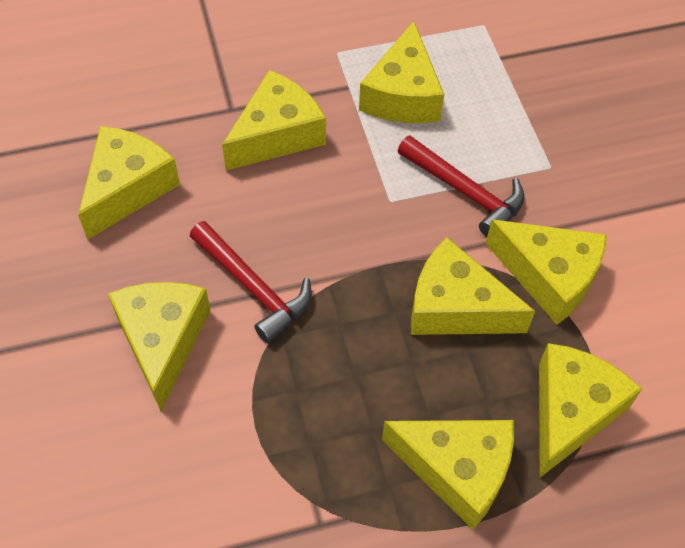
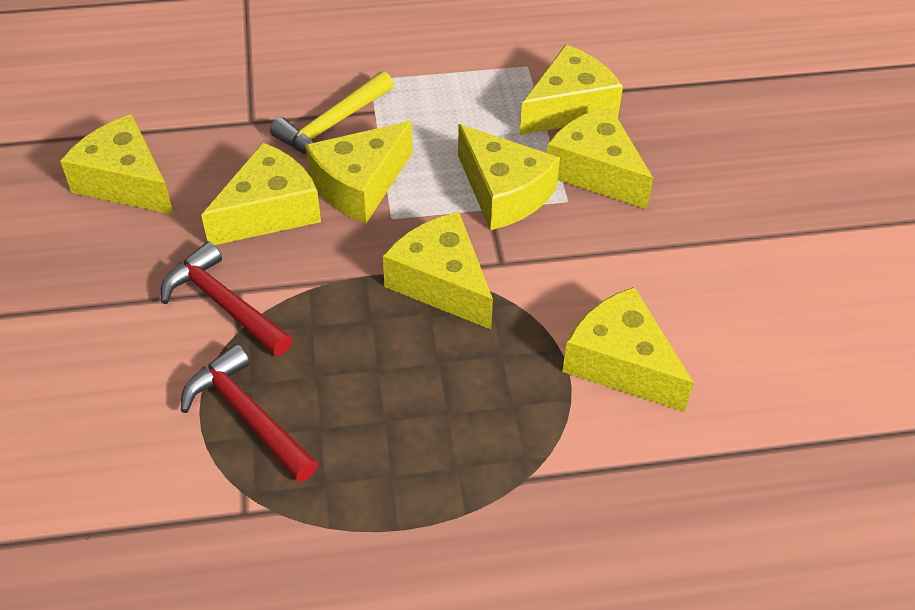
yellow hammer: none = 0 -> [270,71,394,155] = 1

